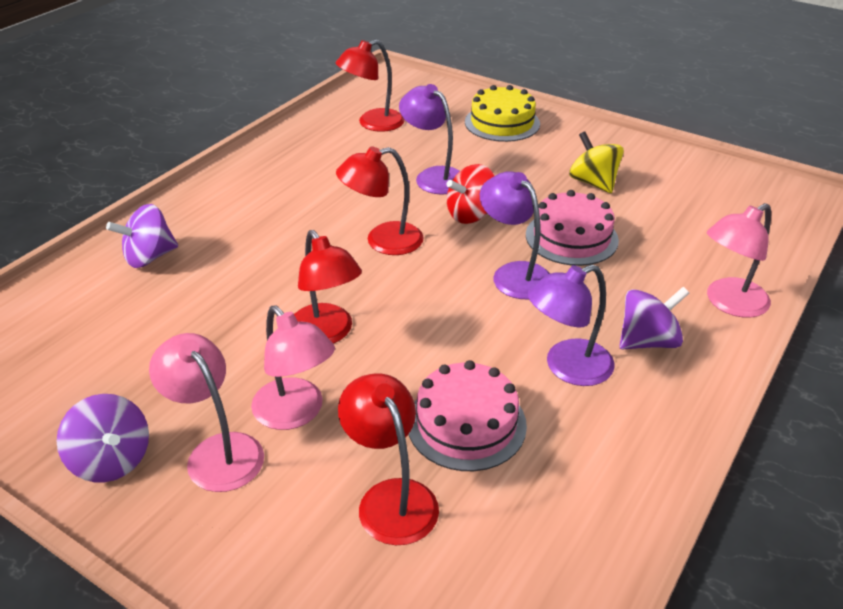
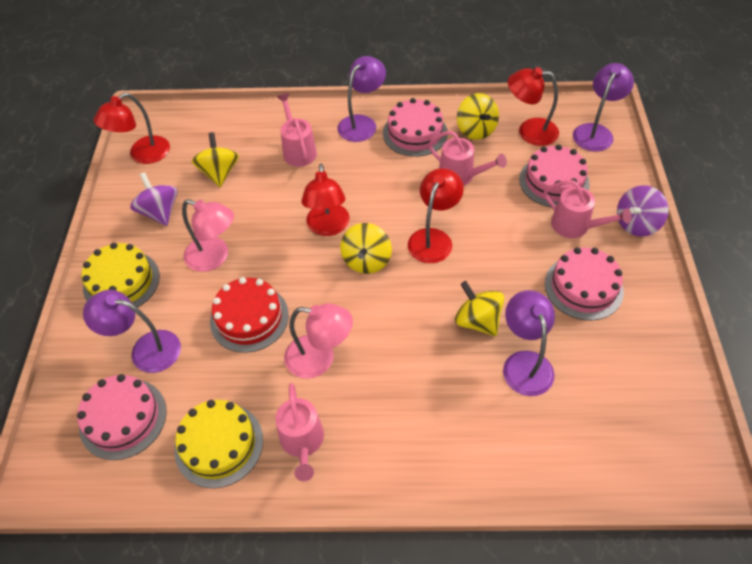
pink cake: [409,360,527,471] [526,190,619,266] = 2 -> [77,374,167,460] [383,98,448,157] [519,144,590,207] [545,247,624,320] = 4
pink lamp: [149,333,264,492] [251,306,335,430] [707,203,771,318] = 3 -> [182,199,234,272] [284,304,353,379] = 2
pink watering can: none = 0 -> [275,383,324,482] [277,93,317,167] [428,131,507,186] [544,180,632,238] = 4
purple lamp: [399,84,460,194] [480,171,550,299] [527,264,614,386] = 3 -> [83,290,181,373] [338,56,386,142] [503,290,555,396] [573,63,634,152] = 4
purple spinning top: [56,394,149,482] [106,204,178,268] [619,287,689,349] = 3 -> [130,172,178,226] [617,185,669,237] = 2
red cake: none = 0 -> [210,277,289,353] = 1
red spinning top: [446,164,494,224] = 1 -> none = 0
yellow cake: [465,85,540,142] = 1 -> [82,243,160,307] [174,400,263,488] = 2
yellow spinning top: [569,132,624,193] = 1 -> [191,132,239,187] [340,223,392,274] [455,281,505,336] [457,93,499,140] = 4

